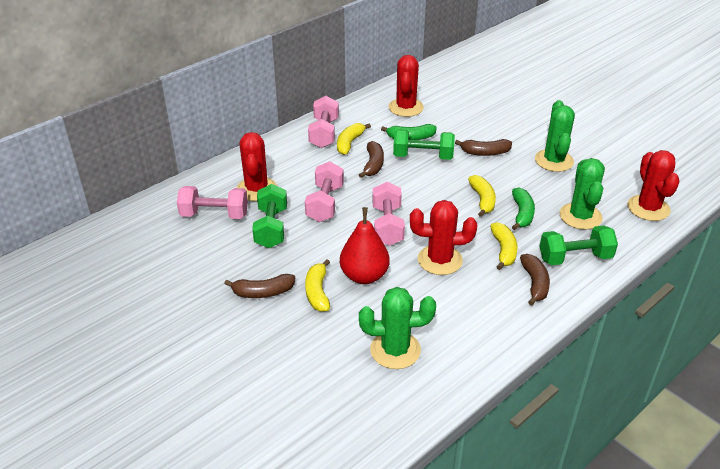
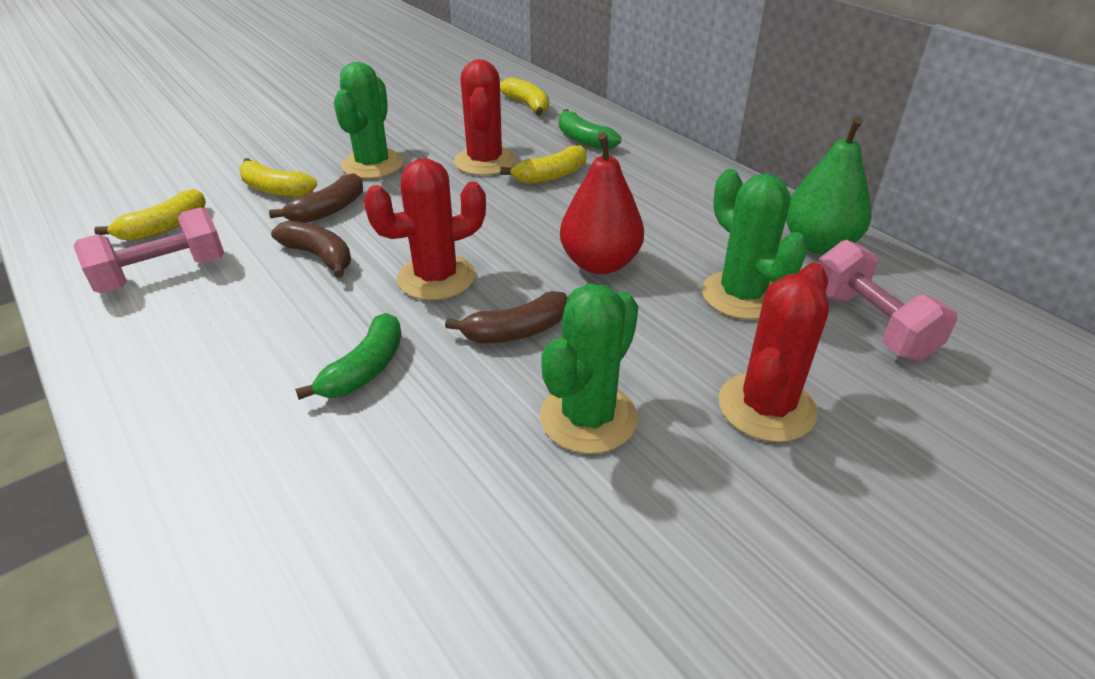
brown banana: [224,274,295,298] [359,141,384,178] [455,139,512,156] [520,254,550,305] = 4 -> [269,173,363,223] [271,220,351,278] [445,291,568,343] = 3
green dumbbell: [252,184,287,248] [393,129,455,160] [540,226,618,265] = 3 -> none = 0
green pear: none = 0 -> [786,116,872,254] = 1
pink dumbbell: [177,186,248,219] [305,161,344,222] [308,96,339,148] [373,182,405,246] = 4 -> [73,207,224,293] [818,240,957,361] = 2
red cactus: [237,132,277,201] [389,55,424,117] [410,200,477,275] [628,150,680,221] = 4 -> [364,158,486,300] [454,59,516,176] [719,263,829,442] = 3

